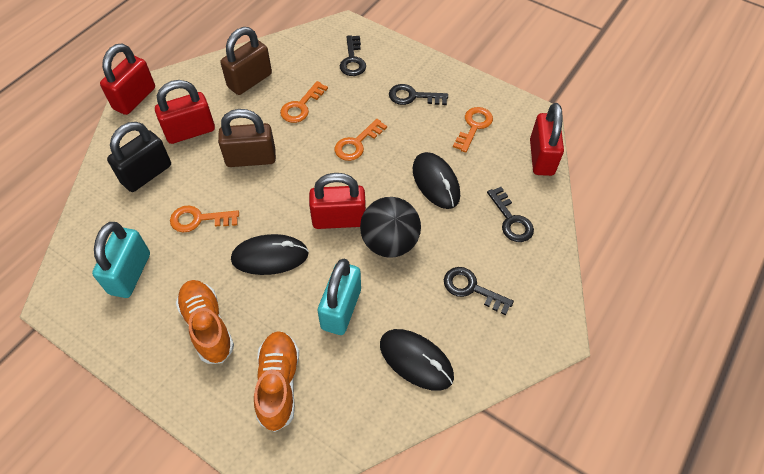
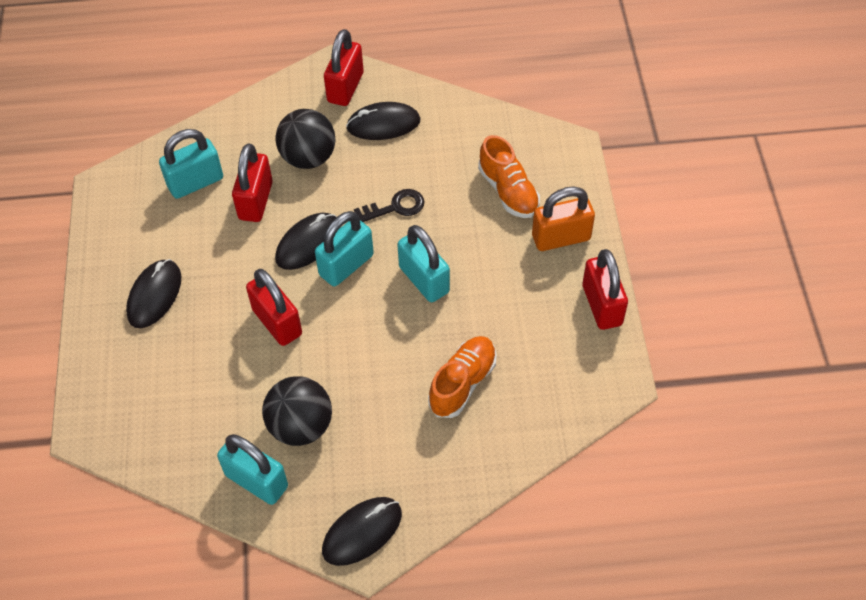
black ball: [360,197,421,258] = 1 -> [262,376,332,446] [275,109,335,169] = 2
black key: [340,35,366,76] [389,84,448,105] [444,267,514,315] [487,187,534,242] = 4 -> [354,189,425,222] = 1
black mouse: [231,234,309,275] [380,329,454,391] [413,152,460,209] = 3 -> [126,259,181,328] [275,213,340,270] [322,497,402,566] [346,102,421,140] = 4
black padlock: [107,122,171,192] = 1 -> none = 0
brown padlock: [218,109,276,167] [221,27,272,95] = 2 -> none = 0
orange key: [170,205,239,232] [280,81,328,123] [335,119,387,161] [453,107,493,153] = 4 -> none = 0
orange padlock: none = 0 -> [532,186,595,251] = 1
turquoise padlock: [92,222,150,298] [318,259,361,335] = 2 -> [159,129,223,199] [217,434,288,505] [315,211,374,286] [397,225,450,302] = 4

